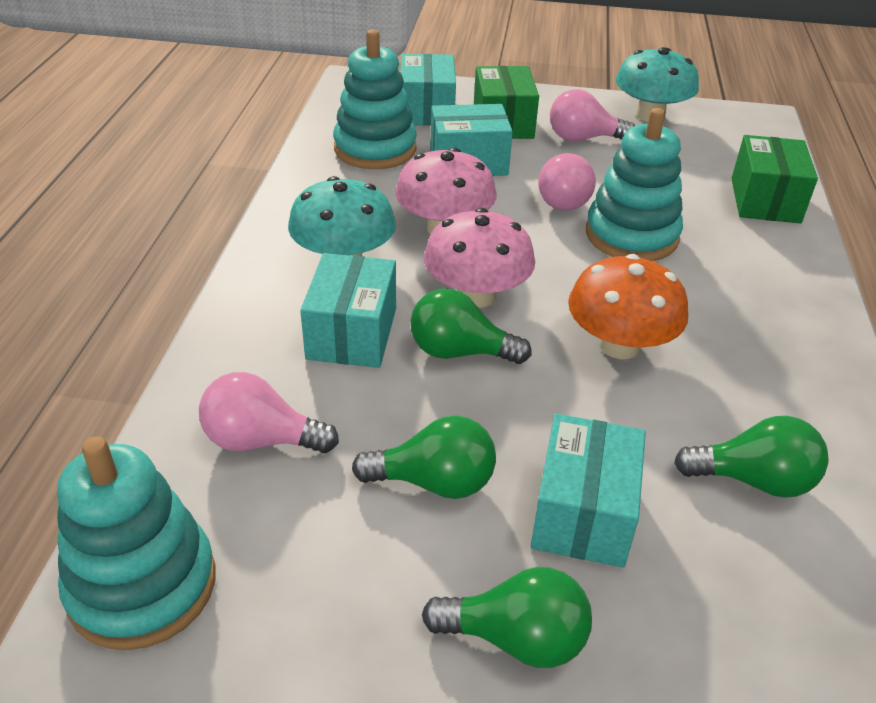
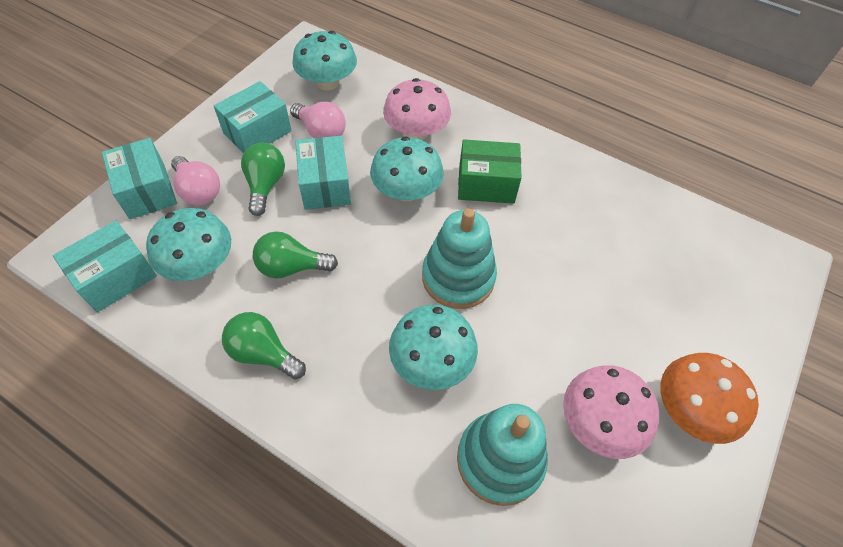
green box: [474,66,539,139] [731,135,818,223] = 2 -> [458,139,521,204] = 1
green light bulb: [352,416,496,499] [411,288,532,364] [422,567,592,668] [674,416,828,498] = 4 -> [222,312,306,379] [241,143,285,216] [253,231,338,278] = 3
pink light bulb: [199,372,339,453] [538,153,596,211] [550,89,635,141] = 3 -> [171,156,220,205] [290,102,346,138] = 2
turquoise mushroom: [288,176,396,256] [616,47,699,122] = 2 -> [146,208,231,281] [292,31,357,90] [370,136,444,202] [389,305,478,390] = 4
turquoise stacking toy: [57,436,215,650] [333,29,417,169] [586,108,683,261] = 3 -> [422,208,497,309] [457,404,548,506] = 2

